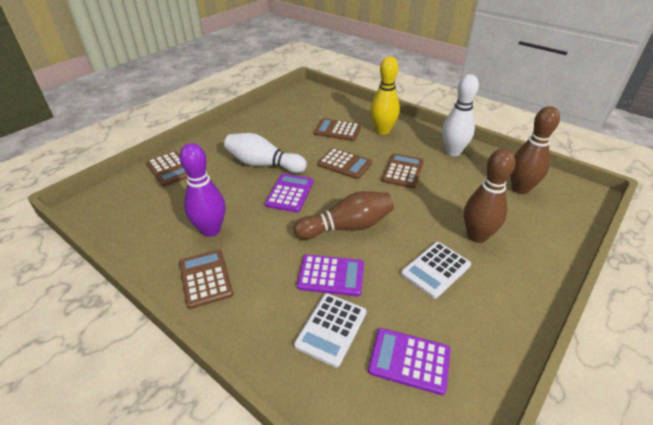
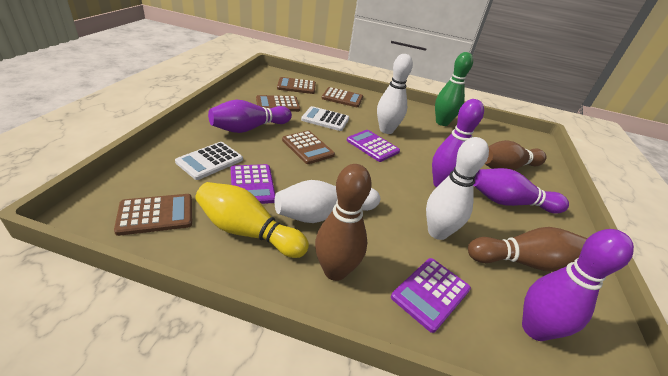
green bowling pin: none = 0 -> [435,52,473,126] = 1
purple bowling pin: [179,143,225,237] = 1 -> [208,100,292,133] [432,99,484,187] [474,168,569,214] [522,229,634,341] = 4
white bowling pin: [224,133,307,173] [442,74,479,156] = 2 -> [275,180,380,223] [377,54,413,134] [426,137,489,240] = 3

